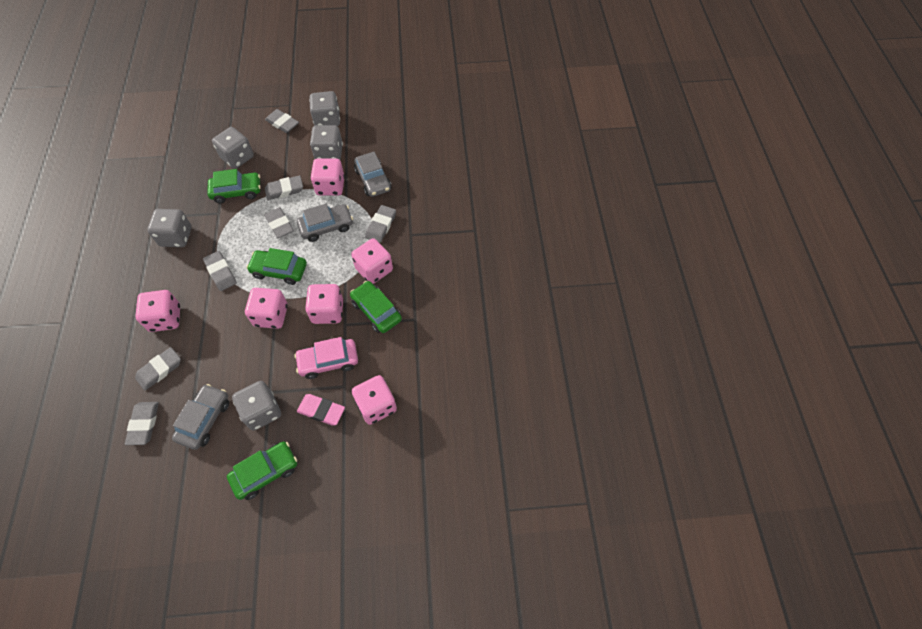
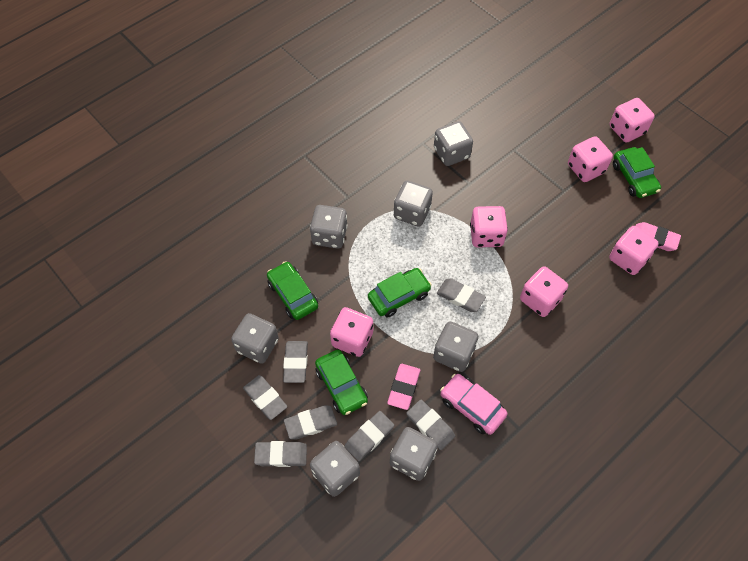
grey car: [172,384,229,450] [297,204,353,242] [354,152,391,197] = 3 -> none = 0
grey dice: [147,209,192,247] [212,127,254,169] [232,381,281,431] [309,91,340,126] [310,125,343,160] = 5 -> [231,313,279,364] [310,205,348,249] [310,441,360,497] [390,427,438,481] [394,181,433,227] [433,322,478,372] [434,121,473,166] = 7
pink eraser: [297,394,345,426] = 1 -> [387,364,421,410] [636,222,681,251] = 2

